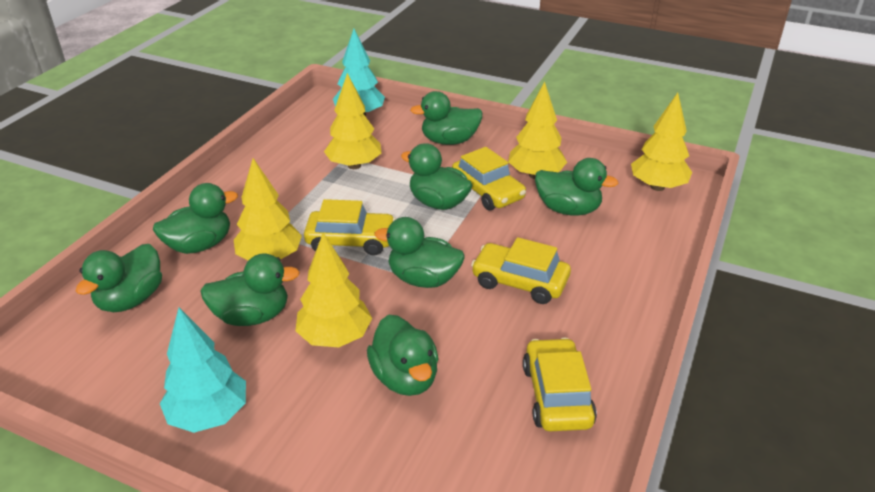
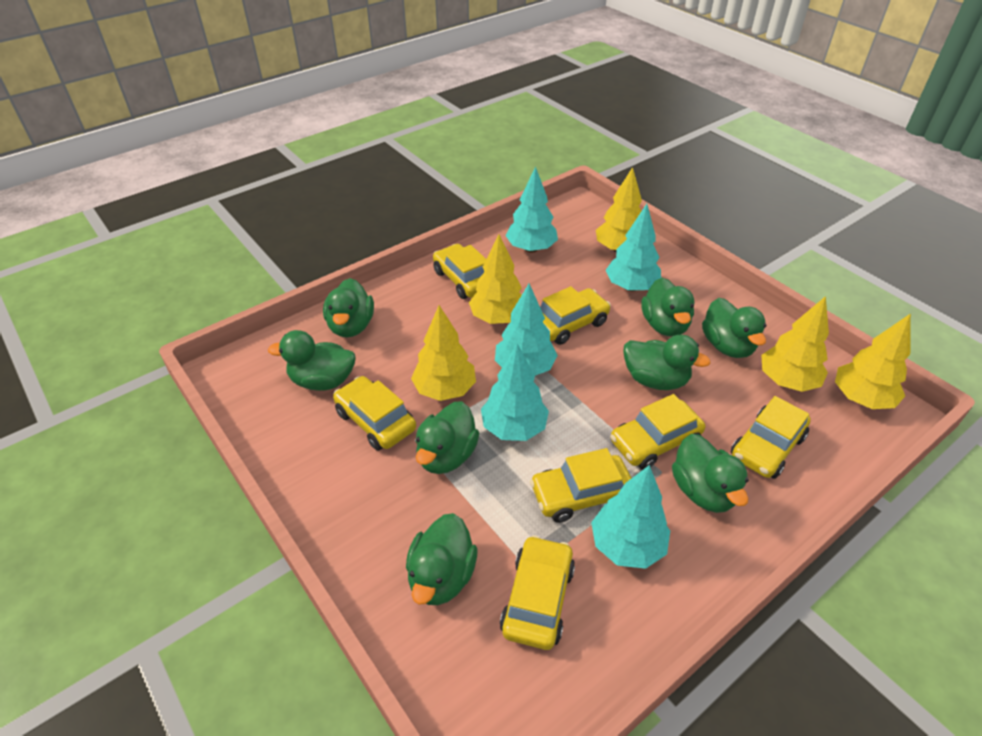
turquoise tree: [160,308,246,433] [333,29,385,116] = 2 -> [481,343,549,441] [495,284,558,375] [505,166,558,253] [591,465,670,569] [606,204,661,291] = 5
yellow car: [304,199,396,256] [452,147,526,211] [471,237,571,304] [523,338,597,431] = 4 -> [333,376,416,451] [433,244,486,299] [500,535,575,650] [530,448,631,523] [540,286,611,345] [610,394,705,469] [731,396,811,479] = 7

